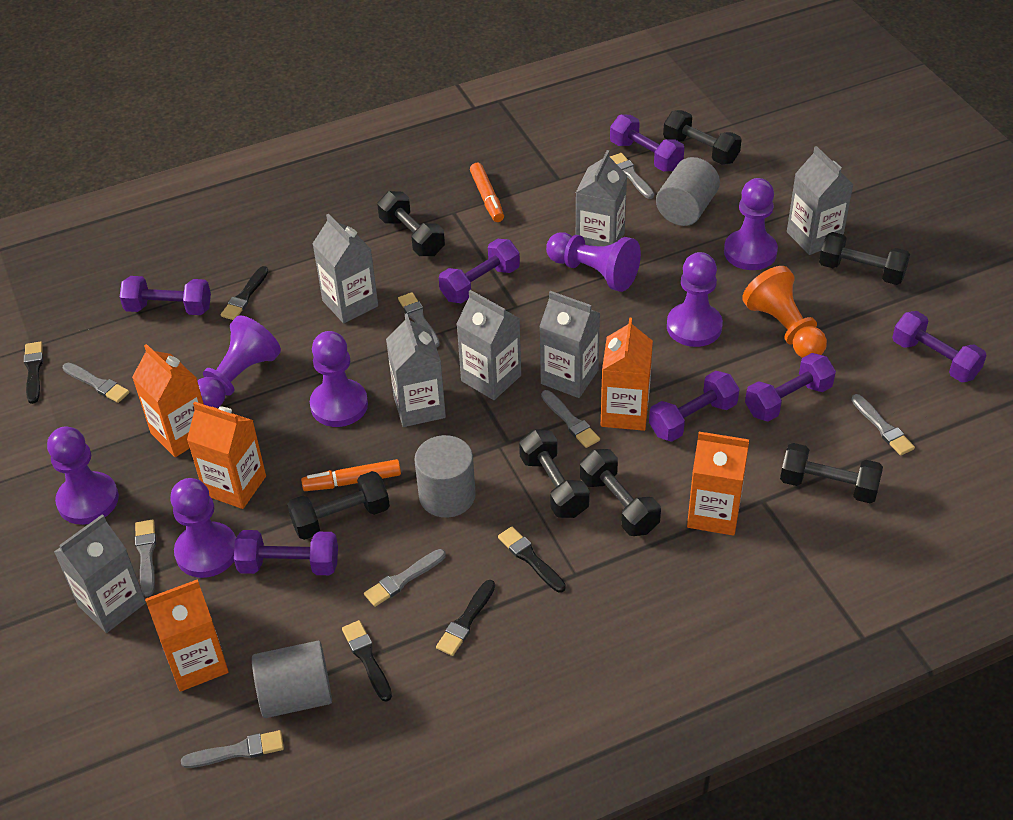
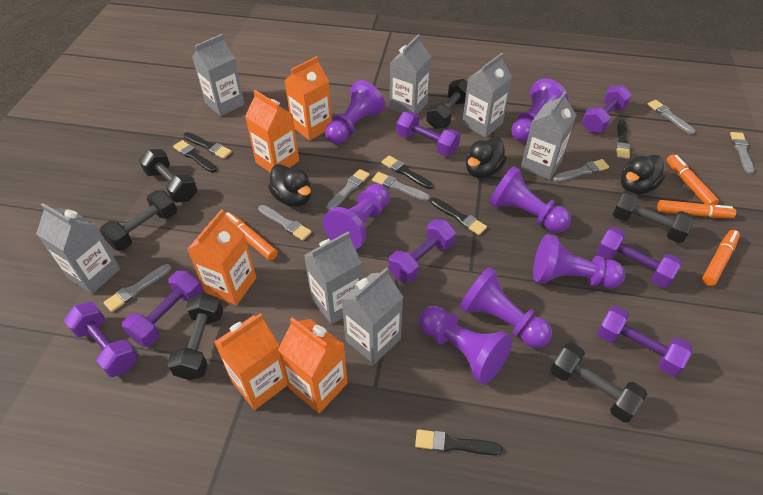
black brush: [24,341,43,404] [221,266,268,320] [342,620,392,702] [436,580,495,656] [498,527,566,592] = 5 -> [173,140,217,172] [184,132,232,159] [381,155,433,189] [415,429,502,455] [431,198,487,235] [616,120,630,159] = 6
black duck: none = 0 -> [268,164,311,207] [466,137,507,178] [621,154,665,195] = 3
black dumbbell: [287,471,390,540] [377,191,445,256] [519,429,590,518] [580,449,661,536] [663,110,742,165] [780,443,883,503] [819,232,910,285] = 7 -> [100,190,177,251] [139,149,198,203] [167,293,223,380] [426,79,468,129] [550,342,647,422] [613,190,694,243] = 6
grey brush: [63,363,129,403] [135,520,156,597] [181,730,284,768] [364,549,446,607] [398,292,440,348] [541,390,600,448] [610,153,654,199] [851,394,915,456] = 8 -> [103,264,171,312] [258,205,312,241] [326,169,370,211] [372,172,430,201] [553,159,609,182] [647,100,695,135] [730,132,754,174] = 7
grey cylinder: [252,641,332,718] [414,435,476,518] [656,157,720,226] = 3 -> none = 0
orange marker: [301,459,401,491] [470,163,504,222] = 2 -> [225,212,278,261] [657,200,736,218] [667,154,719,205] [702,230,740,286] = 4
orange pawn: [742,266,827,358] = 1 -> none = 0

